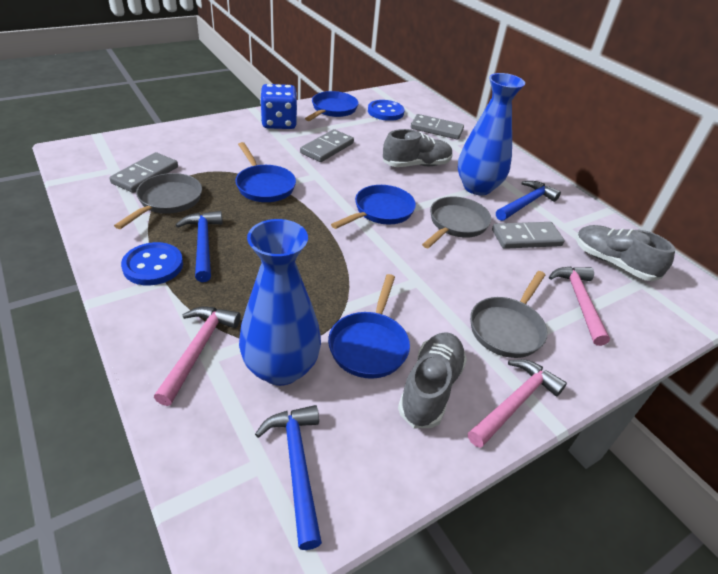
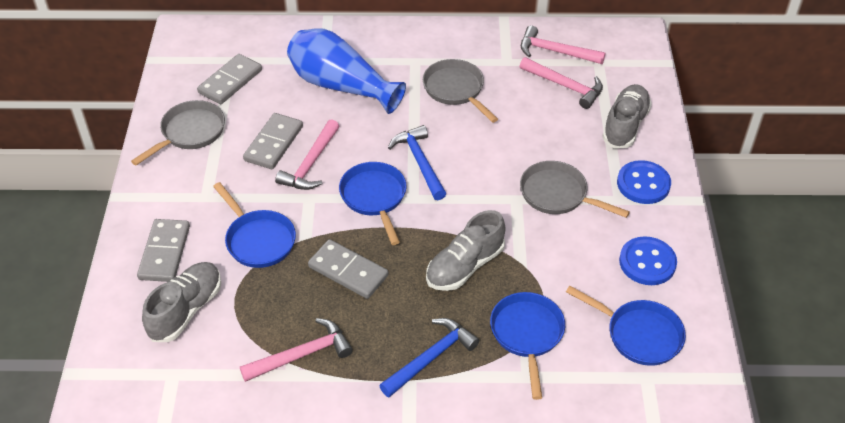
blue dice: [260,84,297,129] = 1 -> none = 0
blue hammer: [176,211,223,282] [255,405,322,550] [496,181,561,221] = 3 -> [379,318,479,397] [388,125,446,200] = 2
blue vase: [239,219,321,386] [458,73,525,195] = 2 -> [287,29,406,114] = 1
pink hammer: [154,307,241,406] [468,359,567,448] [549,267,610,346] = 3 -> [240,318,353,382] [275,119,339,190] [520,57,603,109] [521,25,606,64] = 4

